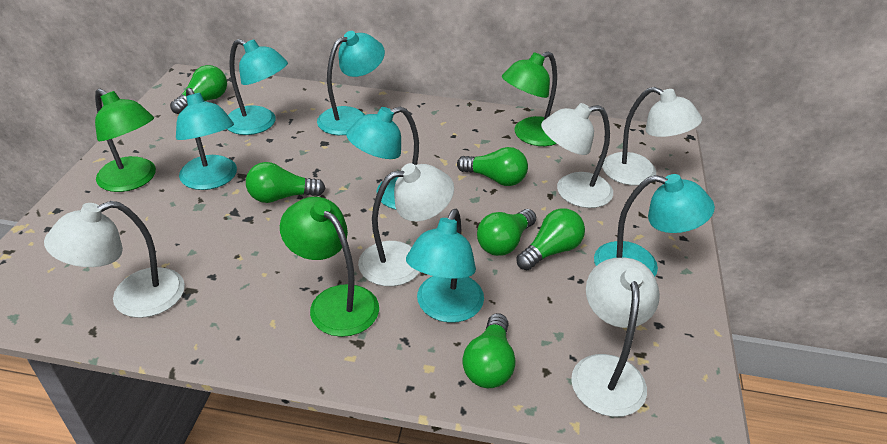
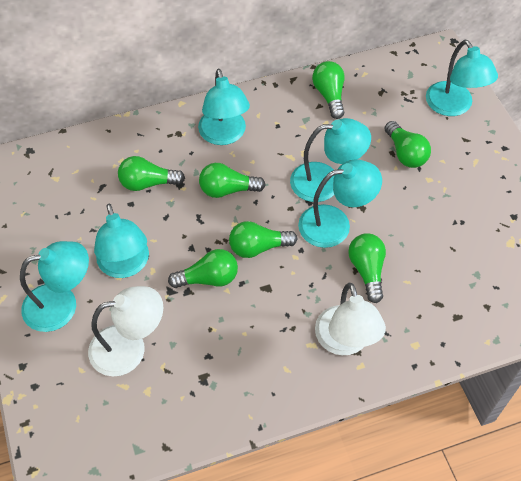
green lamp: [95,88,156,192] [280,197,379,337] [502,52,557,146] = 3 -> none = 0
green light bulb: [170,65,227,114] [246,162,325,203] [457,147,528,186] [462,313,516,388] [477,209,536,256] [516,208,585,270] = 6 -> [118,156,185,191] [168,249,238,288] [199,163,265,198] [229,221,298,258] [312,61,345,119] [348,233,386,303] [384,121,431,168] = 7
white lamp: [44,201,185,318] [358,163,454,286] [541,103,613,208] [571,258,660,417] [602,87,702,186] = 5 -> [88,286,163,376] [315,283,386,355] = 2

